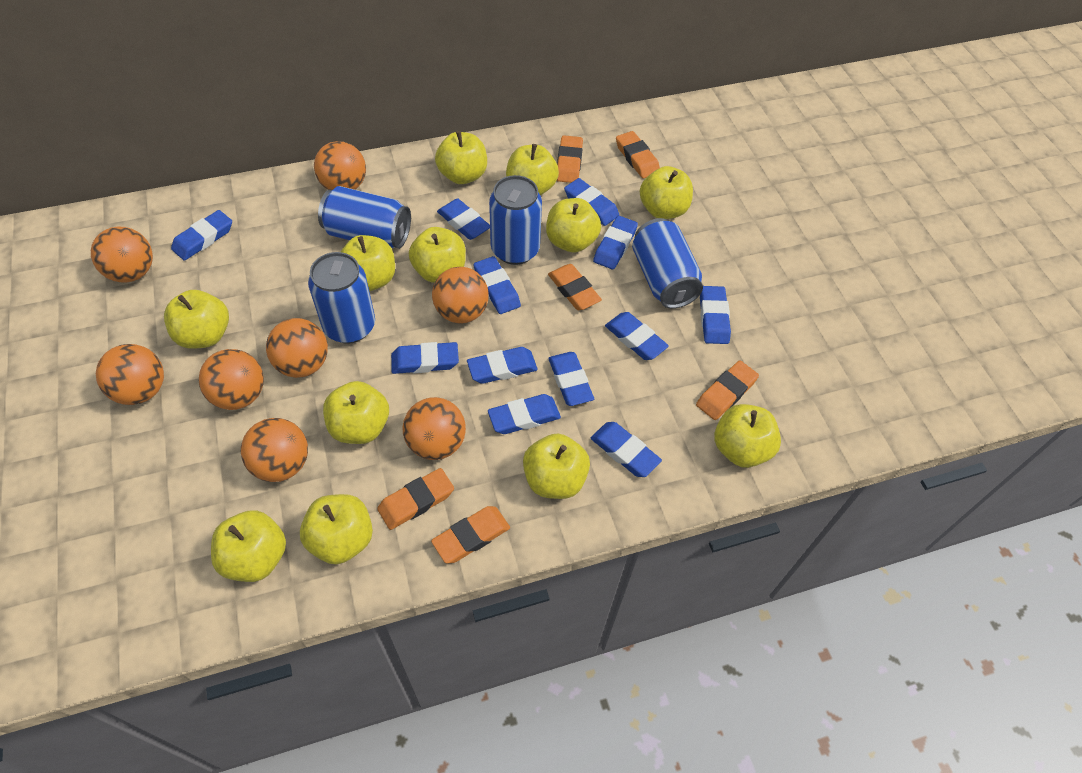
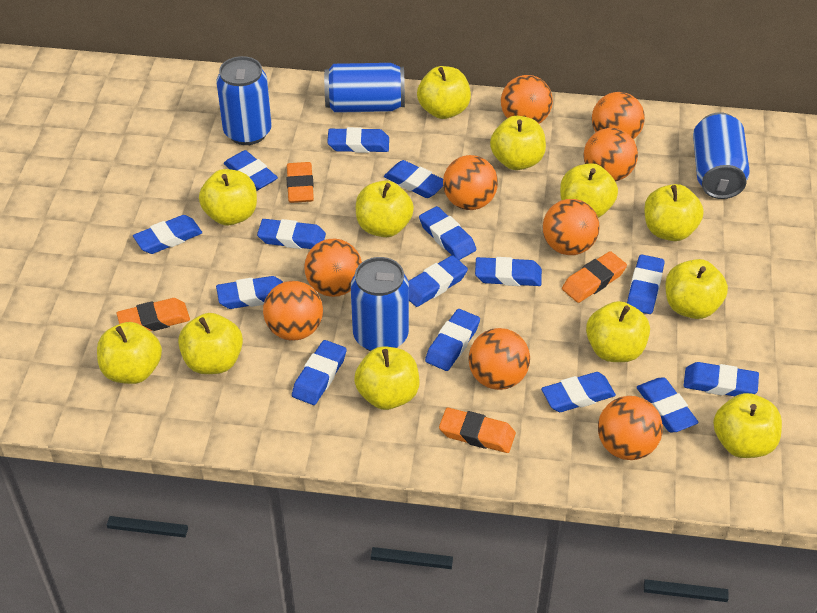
blue eraser: [171,210,232,261] [391,342,459,374] [437,198,490,240] [467,347,538,384] [473,256,521,314] [488,394,561,434] [548,352,594,406] [564,178,619,226] [591,422,662,477] [593,216,638,269] [605,312,669,360] [700,286,731,344] = 12 -> [133,215,202,254] [216,276,283,309] [224,150,278,191] [257,219,326,249] [292,340,347,405] [327,127,389,153] [384,160,443,198] [408,255,468,307] [419,206,476,260] [425,309,480,371] [475,257,542,286] [541,372,616,412] [627,255,665,314] [637,377,698,432] [684,362,759,396] = 15
orange ball: [91,227,153,282] [96,344,164,405] [199,349,264,410] [241,418,308,482] [266,318,328,378] [314,141,366,190] [402,397,466,460] [432,267,489,323] = 8 -> [263,281,323,341] [304,239,362,297] [443,155,498,210] [469,328,530,390] [501,75,553,124] [543,199,600,255] [584,128,638,182] [592,92,645,140] [598,396,663,460] = 9
orange eraser: [377,468,454,530] [431,506,510,563] [548,264,602,310] [557,135,583,183] [616,131,660,178] [696,361,759,420] = 6 -> [116,298,190,331] [287,162,314,203] [439,408,516,453] [562,251,627,303] = 4

